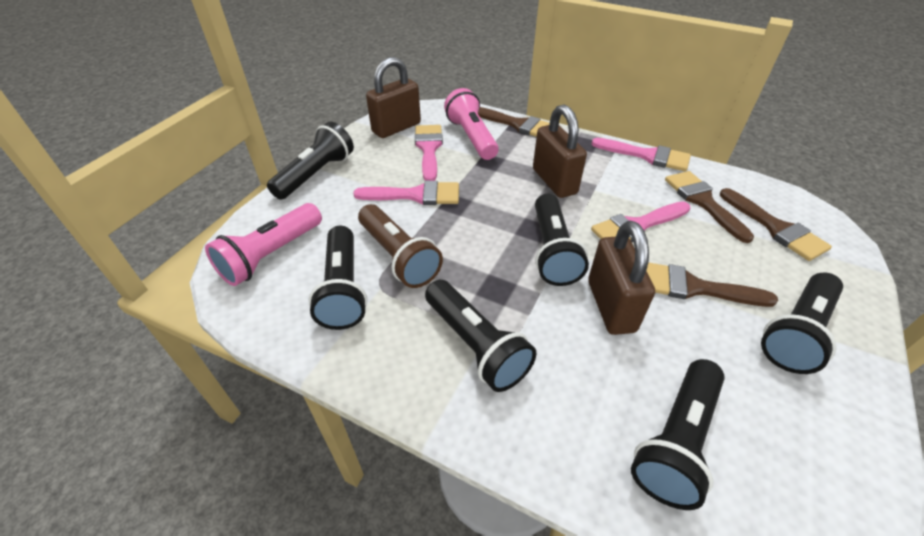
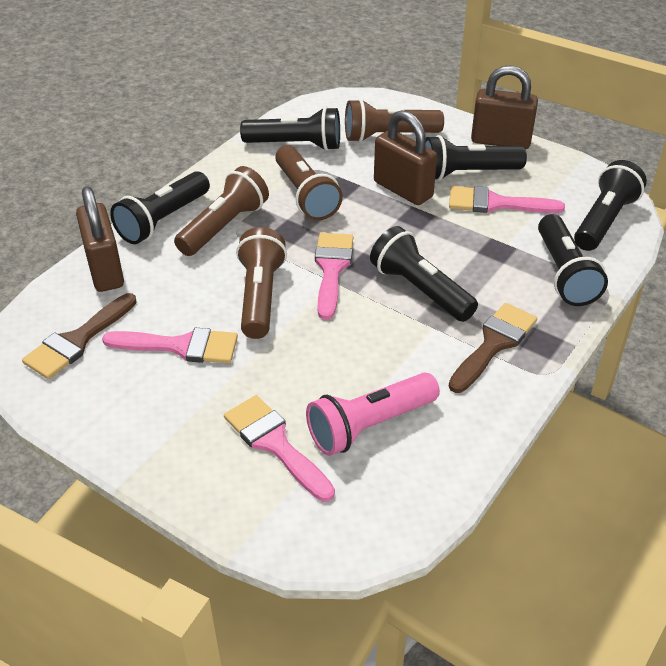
brown brush: [478,107,550,137] [646,262,778,307] [665,171,754,243] [720,188,832,261] = 4 -> [22,293,137,379] [449,303,537,393] = 2
brown flashlight: [358,204,443,288] = 1 -> [174,166,269,256] [236,227,287,339] [275,145,343,220] [345,99,444,143] = 4
pink flashlight: [205,203,322,286] [444,88,499,160] = 2 -> [306,373,440,456] = 1

